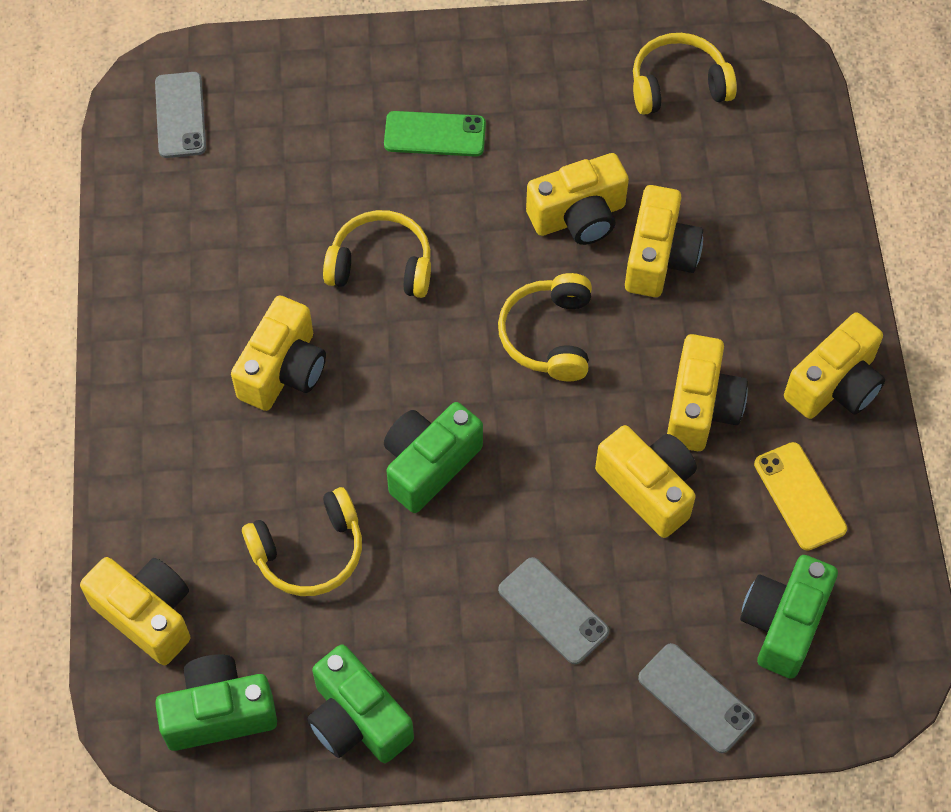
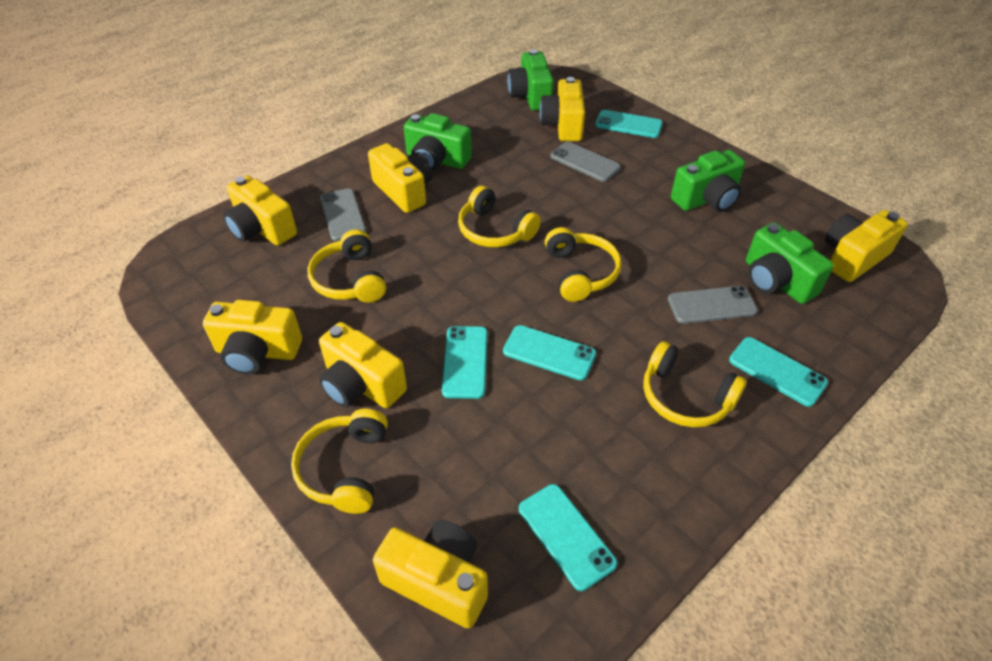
green phone: [384,111,486,157] = 1 -> none = 0
turquoise phone: none = 0 -> [442,326,487,399] [503,325,596,380] [519,484,617,591] [595,110,663,138] [729,337,828,407] = 5
yellow headphones: [242,487,362,596] [323,210,431,298] [498,273,592,381] [633,33,737,115] = 4 -> [291,409,388,514] [307,229,386,303] [458,186,541,248] [545,227,622,302] [643,341,747,427] = 5
yellow phone: [754,442,847,551] = 1 -> none = 0

